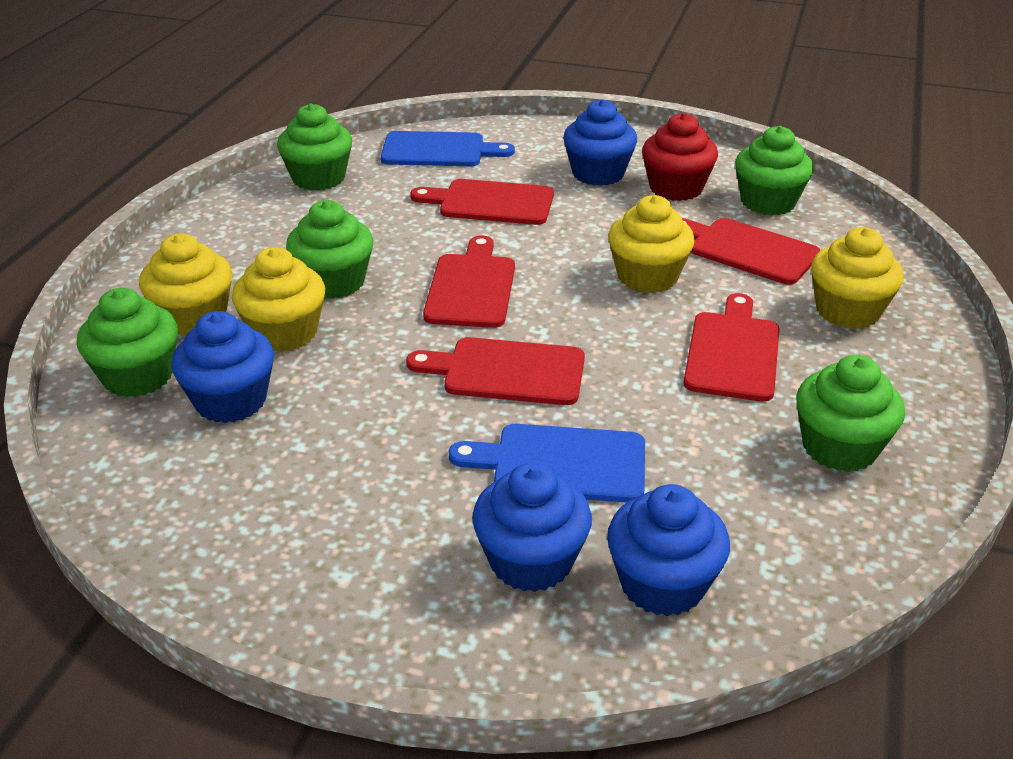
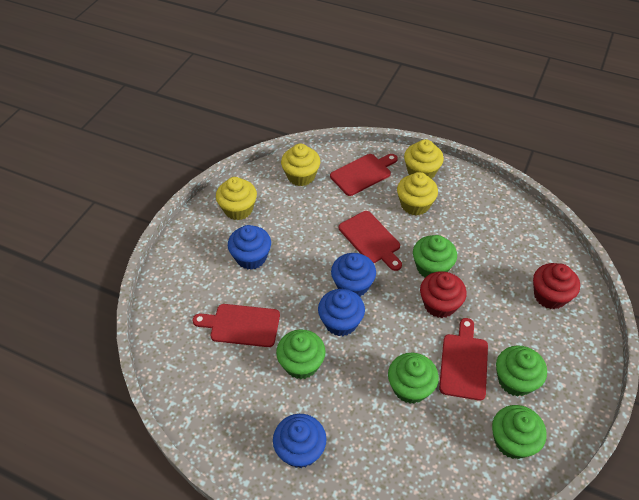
blue cutting board: [381,131,515,166] [449,424,645,503] = 2 -> none = 0
red cupcake: [642,113,718,201] = 1 -> [420,271,467,318] [533,263,580,309] = 2
red cutting board: [406,337,585,405] [410,179,554,225] [423,235,515,328] [682,218,820,285] [683,293,779,402] = 5 -> [193,304,280,347] [330,154,398,196] [339,211,402,271] [439,318,488,401] = 4

